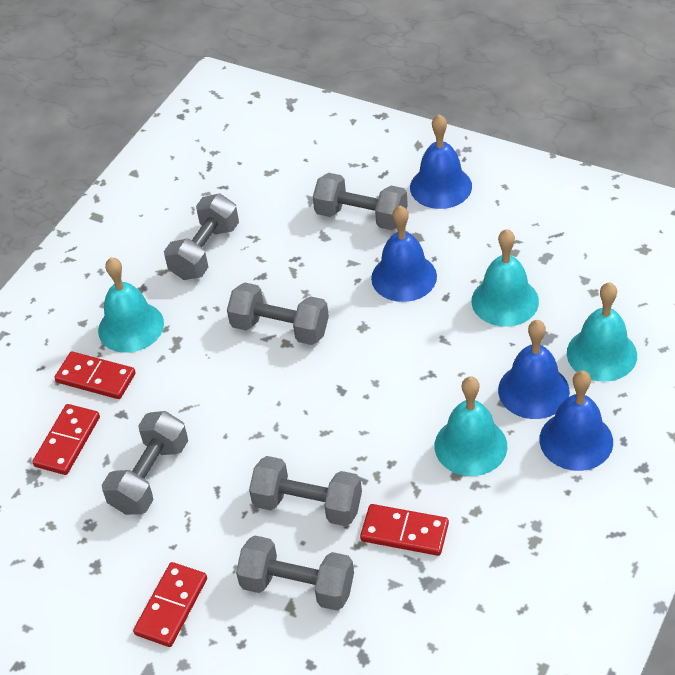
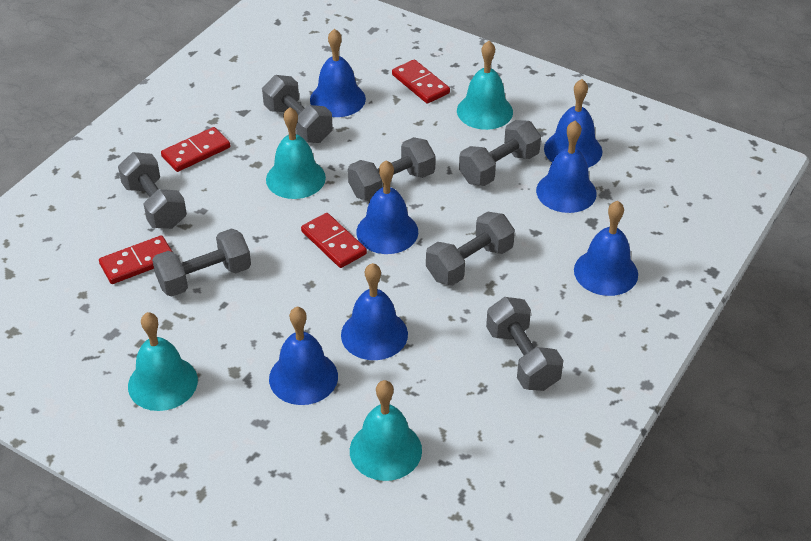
blue bell: [371,206,437,302] [410,114,472,209] [498,320,570,419] [540,370,613,471] = 4 -> [269,307,338,405] [310,29,366,117] [341,263,408,360] [356,160,418,254] [536,121,597,213] [544,79,602,168] [574,201,638,296] = 7
grey dumbbell: [102,411,188,515] [164,193,239,280] [227,282,329,345] [236,535,354,611] [249,456,362,526] [313,173,408,230] = 6 -> [118,152,187,229] [152,228,251,297] [262,75,333,143] [348,137,436,201] [426,211,515,286] [459,120,541,186] [486,297,564,391] = 7

